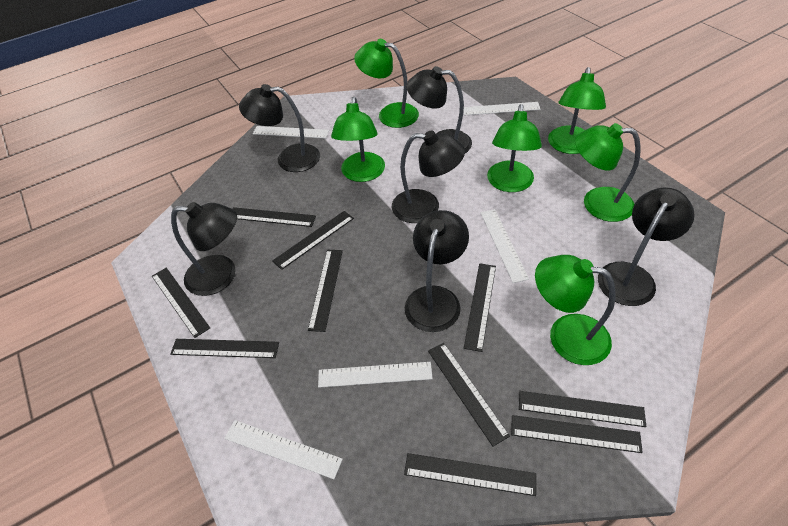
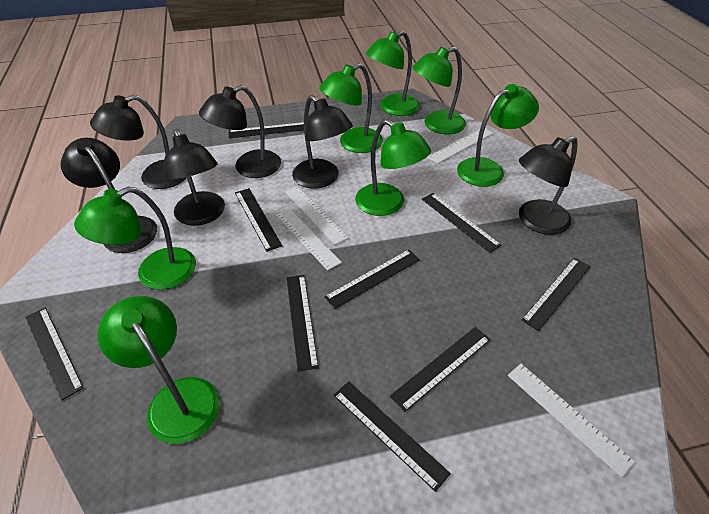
black ruler: [152,268,210,338] [170,339,279,358] [232,207,316,227] [272,211,354,270] [308,250,343,332] [404,453,536,496] [428,343,510,446] [464,263,496,352] [511,415,643,453] [519,391,646,427] = 10 -> [25,308,83,401] [229,122,304,138] [235,188,282,252] [287,275,319,372] [324,250,420,309] [333,381,451,492] [390,327,491,412] [422,193,502,253] [522,258,591,331] = 9
green lamp: [331,97,385,182] [354,39,419,128] [487,104,542,192] [535,255,616,365] [548,67,606,154] [575,123,641,222] = 6 -> [74,187,196,290] [97,296,220,444] [319,63,383,153] [355,119,431,216] [366,31,420,116] [413,47,466,135] [457,84,539,187] = 7
white ruler: [224,420,343,479] [253,126,329,138] [318,362,433,388] [463,102,541,115] [481,209,529,283] = 5 -> [275,207,342,271] [285,186,349,245] [428,129,493,164] [508,364,635,477] = 4

